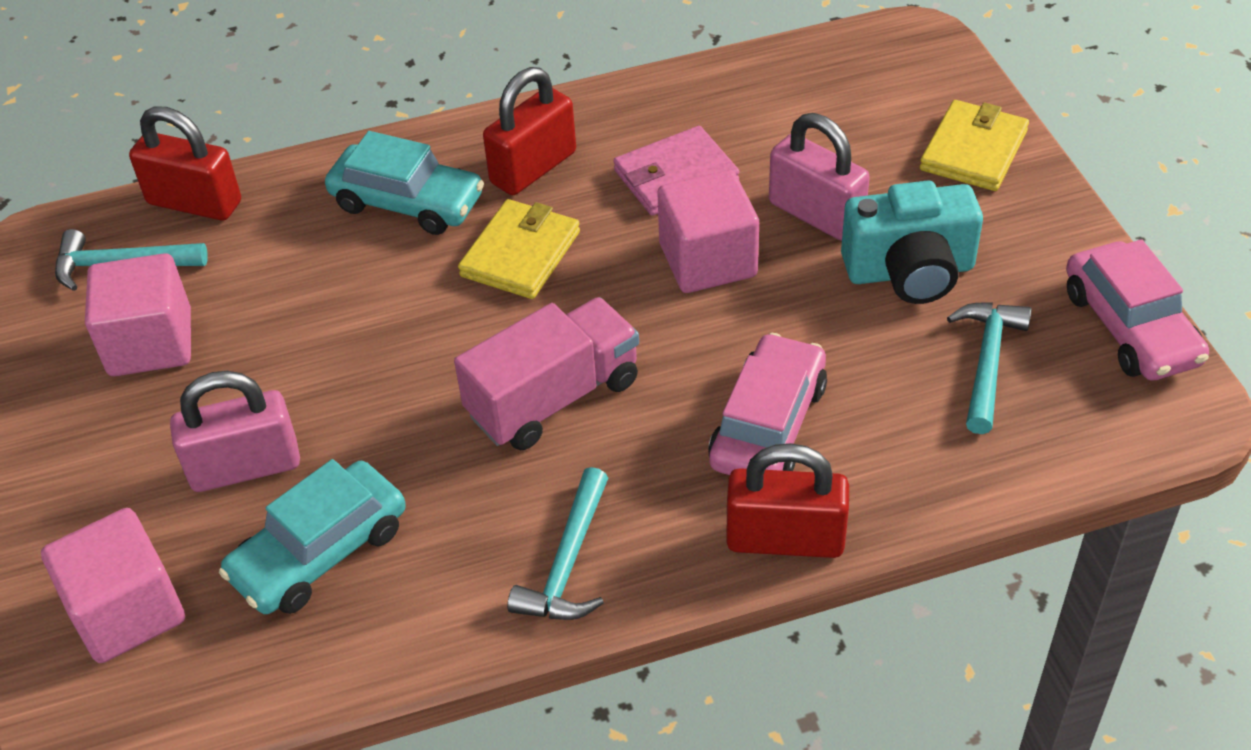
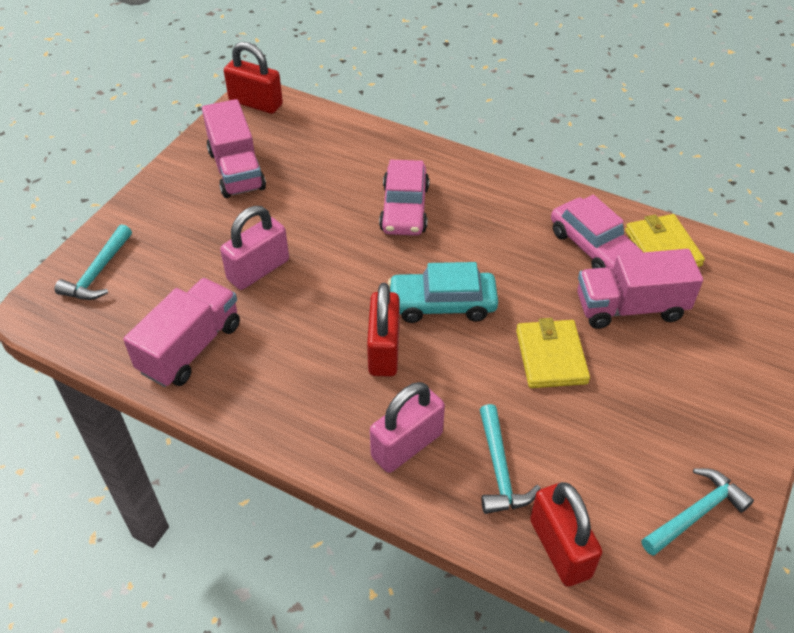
pink cube: [41,508,185,663] [85,253,191,376] [657,170,759,293] = 3 -> none = 0
pink truck: [454,297,639,450] = 1 -> [123,278,240,387] [202,99,266,198] [577,249,703,329] = 3
pink wallet: [613,126,739,216] = 1 -> none = 0
turquoise camera: [841,181,983,304] = 1 -> none = 0
turquoise car: [219,459,406,614] [325,131,484,235] = 2 -> [388,262,498,323] = 1

